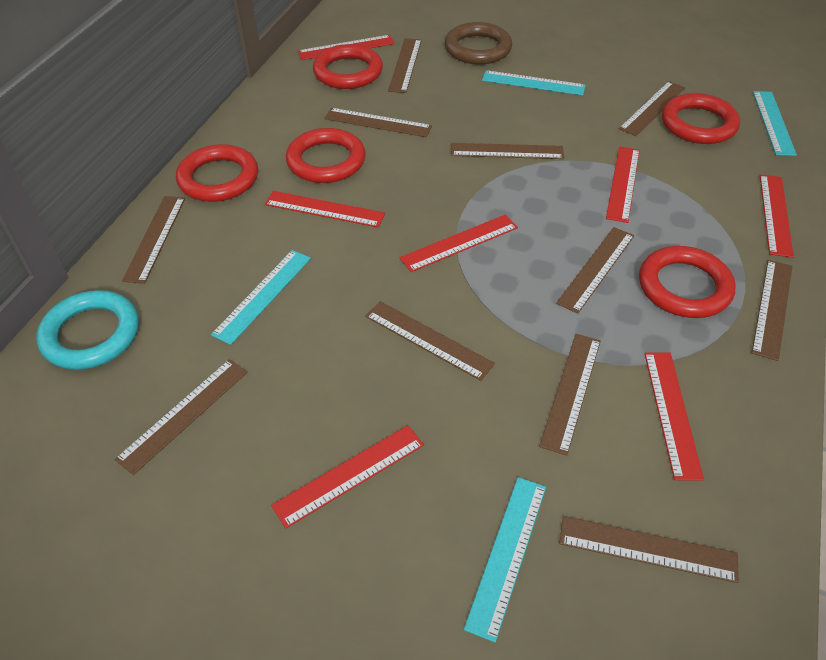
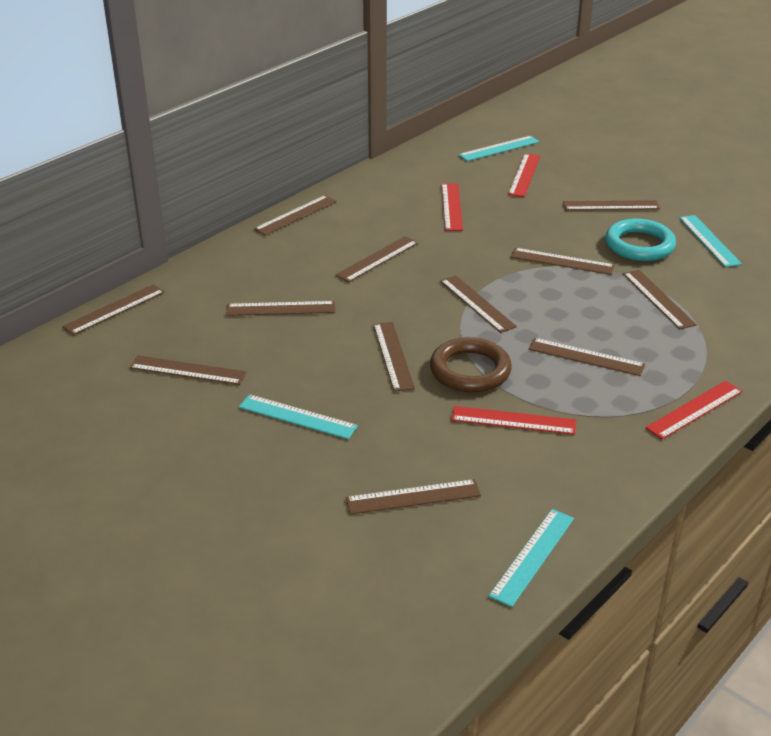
brown ruler: [114,359,248,475] [122,196,185,284] [324,108,432,137] [365,301,495,381] [388,38,422,93] [451,143,564,159] [539,334,601,456] [556,227,634,314] [559,516,739,583] [619,81,685,136] [751,260,792,361] = 11 -> [62,284,165,335] [130,355,247,385] [226,301,335,316] [254,195,337,236] [336,236,418,282] [346,479,481,514] [373,322,415,392] [440,275,517,333] [511,248,615,275] [528,338,645,376] [563,200,660,210] [623,270,697,329] = 12
red ring: [176,144,258,202] [286,128,366,183] [313,44,383,89] [639,246,736,318] [662,93,740,144] = 5 -> none = 0
red ruler: [265,191,385,228] [271,425,424,528] [298,35,395,60] [400,214,518,272] [606,146,640,223] [644,352,704,481] [760,174,794,258] = 7 -> [442,184,463,231] [451,406,576,435] [508,154,540,197] [646,381,743,439] = 4

